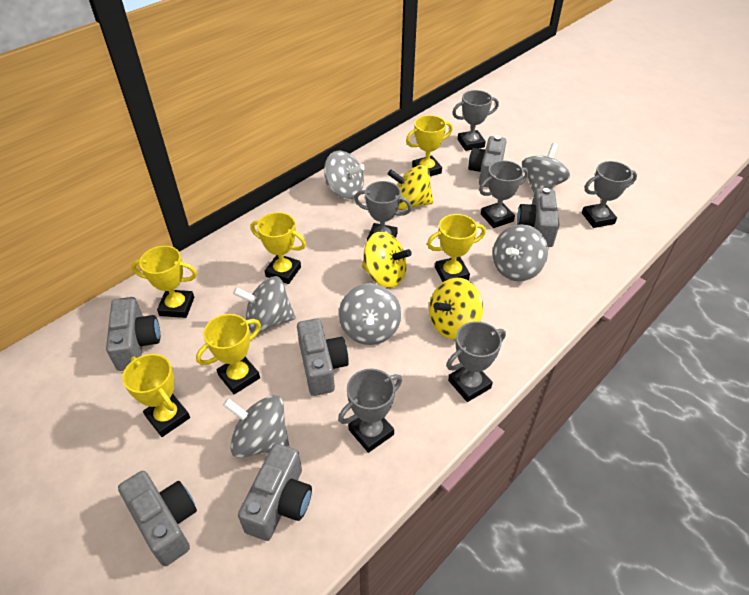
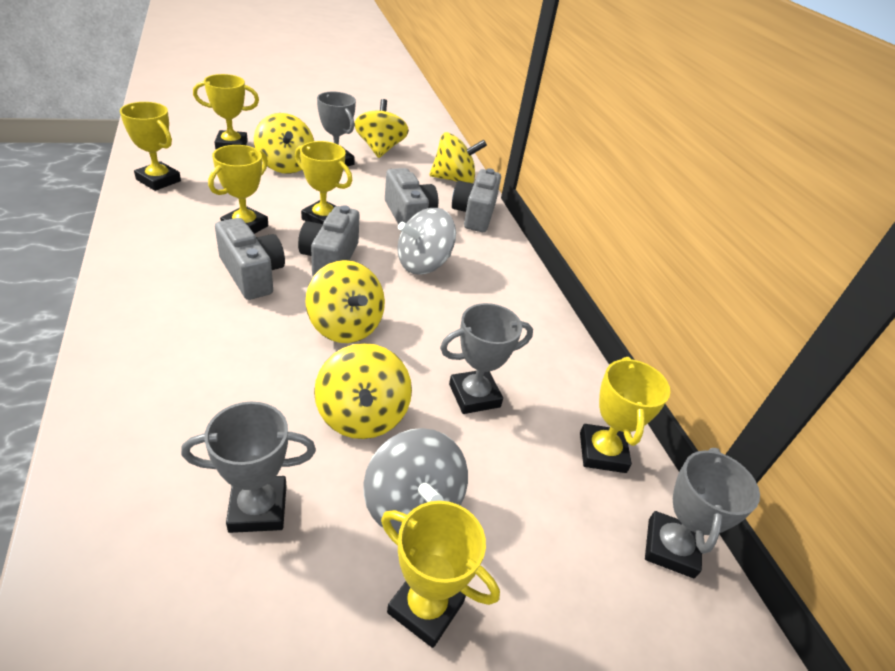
grey camera: [106,297,160,371] [118,471,197,566] [238,444,312,541] [297,318,349,396] [468,136,507,187] [517,188,559,247] = 6 -> [215,218,285,300] [298,205,359,276] [385,168,438,224] [452,169,501,232] = 4
grey spinning top: [223,395,290,458] [233,276,296,333] [324,151,365,199] [339,283,401,345] [493,224,548,281] [522,143,570,193] = 6 -> [364,428,468,535] [397,208,456,275] = 2
grey trophy: [338,369,402,453] [354,181,412,240] [446,321,506,402] [452,90,499,151] [479,160,528,228] [582,161,637,228] = 6 -> [181,402,316,533] [317,92,356,166] [440,303,533,414] [645,448,760,579] = 4
yellow spinning top: [362,232,412,288] [388,165,433,210] [429,277,483,339] = 3 -> [254,113,314,174] [305,260,385,343] [314,343,412,439] [354,99,409,158] [430,132,487,184] = 5

